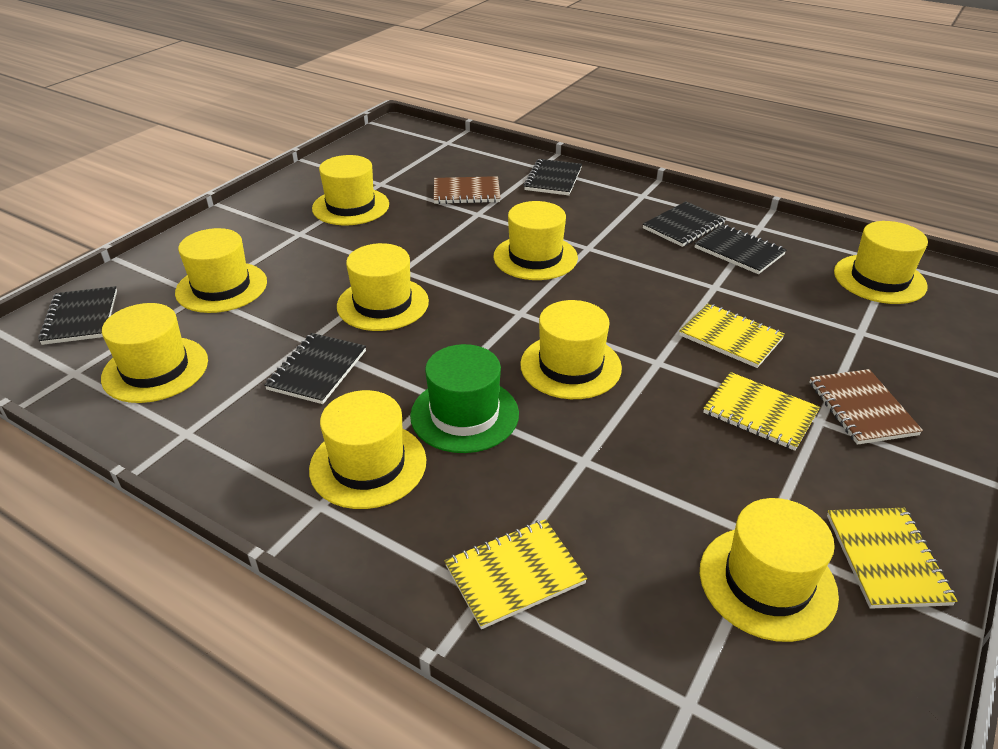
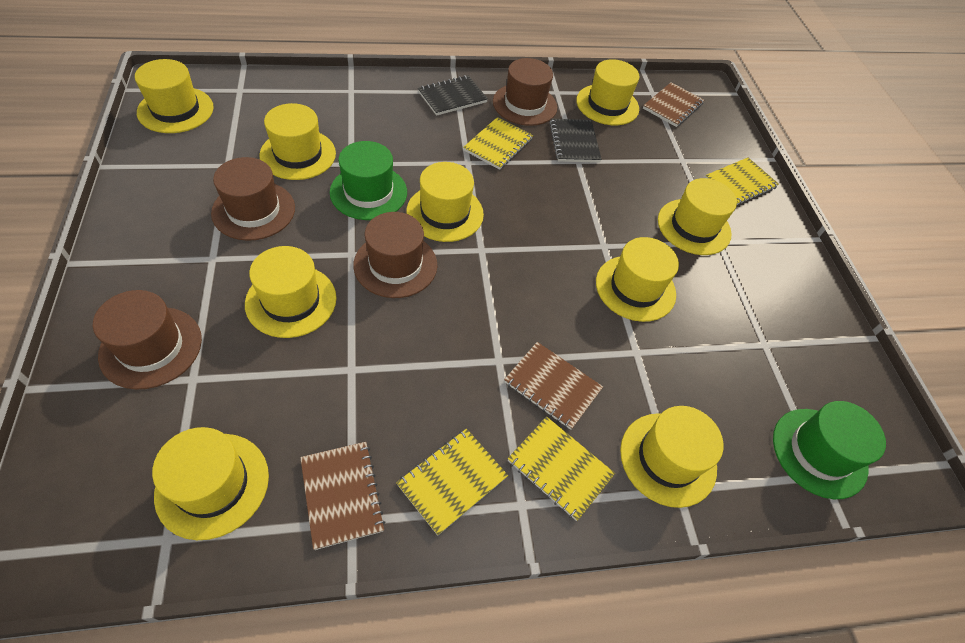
black notebook: [38,286,117,345] [264,333,366,404] [524,159,582,195] [643,201,726,247] [694,224,786,274] = 5 -> [418,75,488,116] [549,119,602,163] = 2
brown hat: none = 0 -> [93,290,202,389] [211,157,295,241] [353,212,437,298] [493,58,557,126] = 4
brown notebook: [434,176,500,204] [809,369,923,445] = 2 -> [300,442,385,550] [504,342,603,430] [643,82,704,127] = 3
green hat: [410,344,519,453] = 1 -> [330,141,407,220] [773,401,886,499] = 2

